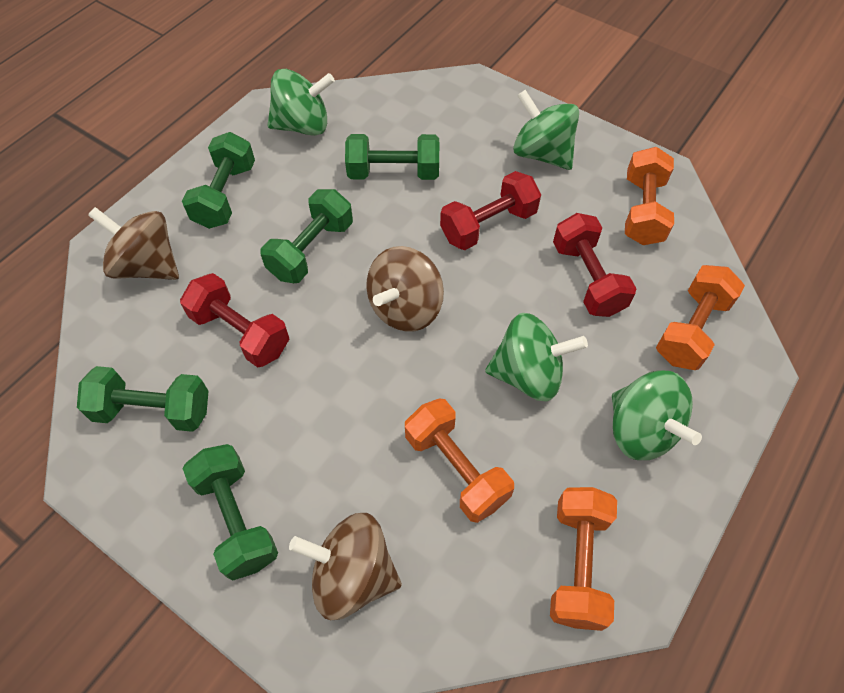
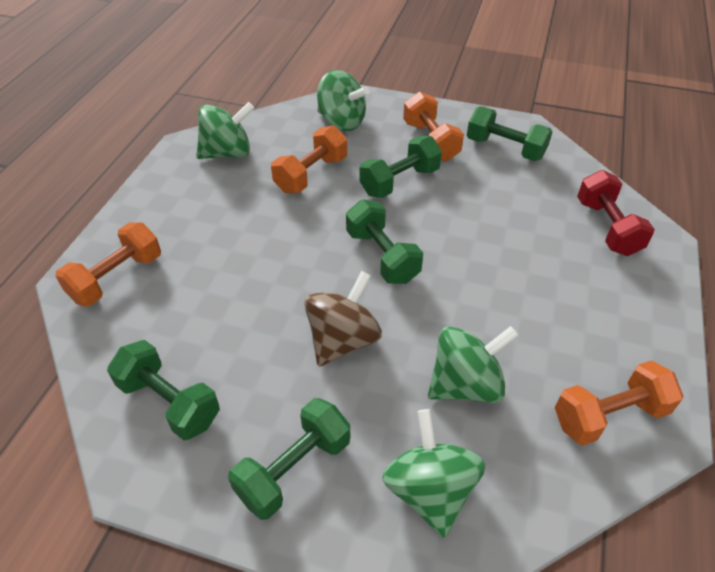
brown spinning top: [88,207,179,280] [289,513,402,620] [366,246,444,332] = 3 -> [304,271,382,366] = 1
red dumbbell: [180,273,289,367] [440,171,541,250] [553,213,637,317] = 3 -> [577,170,655,256] = 1

